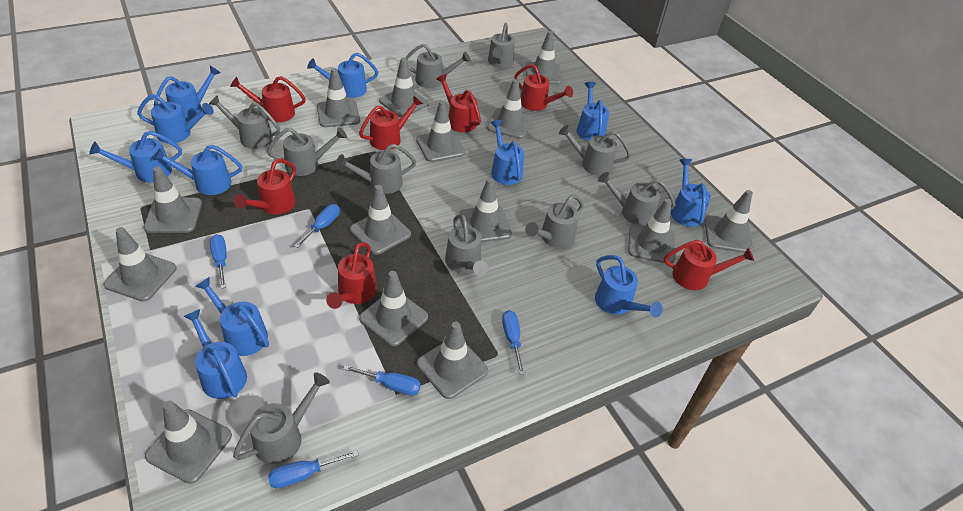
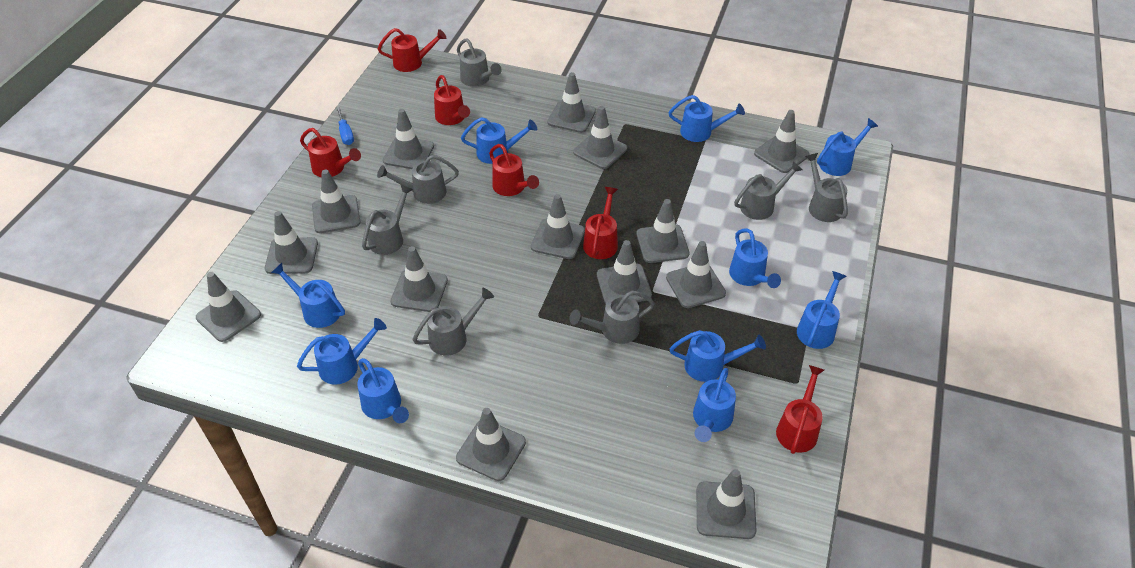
blue screwdriver: [210,234,227,289] [268,450,359,488] [294,204,340,248] [343,365,421,396] [502,310,525,375] = 5 -> [336,107,354,145] = 1
blue watering can: [89,131,182,182] [137,94,214,143] [153,145,242,195] [154,66,221,121] [183,309,247,399] [195,277,269,356] [307,53,378,98] [490,120,524,185] [577,82,609,141] [595,255,663,317] [671,159,711,227] = 11 -> [271,263,345,328] [297,318,387,385] [357,358,409,423] [461,117,537,164] [669,95,745,142] [670,330,766,382] [693,368,736,442] [729,228,781,288] [797,271,846,349] [817,118,878,176] = 10
grey watering can: [209,95,280,149] [233,372,330,464] [267,127,347,176] [336,144,416,194] [406,44,470,88] [445,214,488,276] [488,23,515,68] [525,195,584,248] [559,125,631,176] [598,172,676,225] = 10 -> [362,184,413,255] [377,155,459,204] [413,288,494,356] [457,38,501,87] [569,291,655,344] [734,161,802,220] [805,153,848,222] = 7
red watering can: [230,76,306,122] [234,159,296,215] [326,242,377,309] [359,96,423,150] [436,74,481,132] [514,64,573,111] [664,240,754,290] = 7 -> [300,128,361,177] [378,28,446,72] [434,75,470,125] [489,144,539,196] [583,187,618,259] [776,365,824,454] = 6

